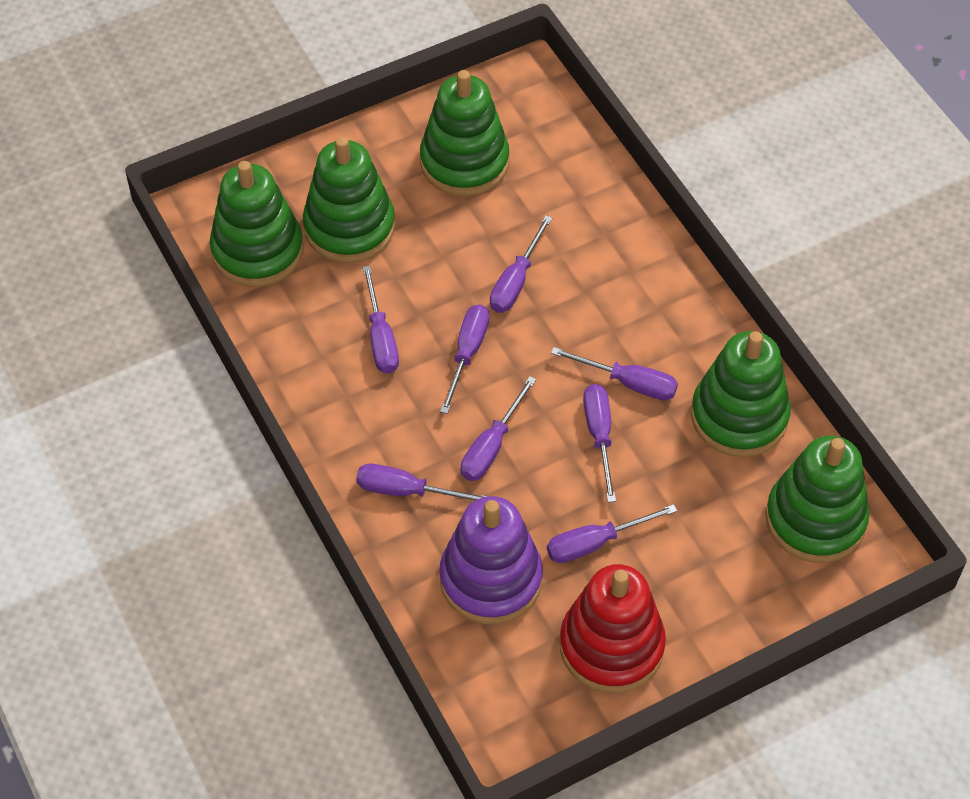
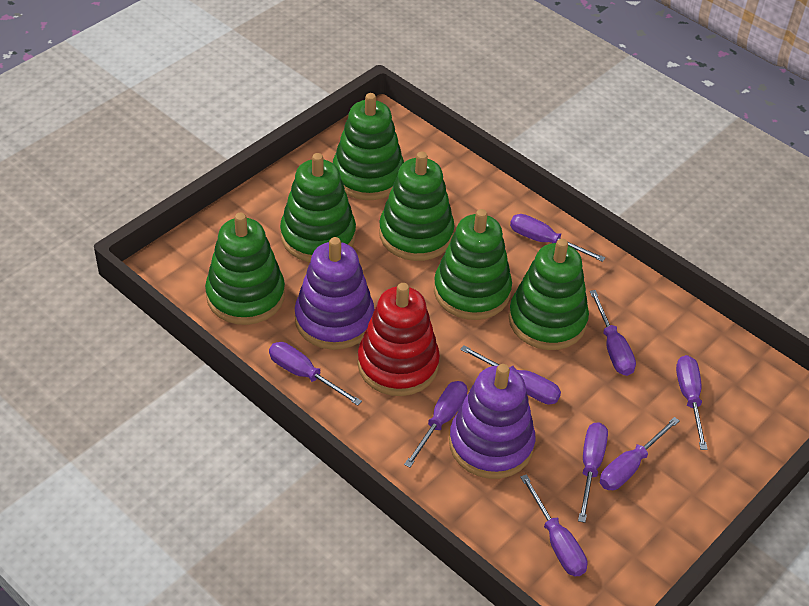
green stacking toy: [210,161,304,287] [303,137,395,263] [420,70,509,196] [691,331,791,457] [765,435,870,563] = 5 -> [205,213,285,325] [280,153,356,262] [333,93,404,200] [379,152,455,261] [434,209,512,320] [508,239,589,350] = 6
purple screwdriver: [356,464,487,500] [363,266,399,374] [440,305,489,414] [461,376,536,481] [490,215,552,313] [547,504,677,563] [551,347,678,400] [583,384,616,502] = 8 -> [269,342,362,406] [404,381,467,468] [460,345,561,404] [510,214,605,262] [520,474,587,576] [578,422,608,523] [590,290,636,376] [600,417,679,490] [676,355,708,450] = 9
purple stacking toy: [440,496,543,624] = 1 -> [295,237,375,350] [449,364,535,479] = 2

